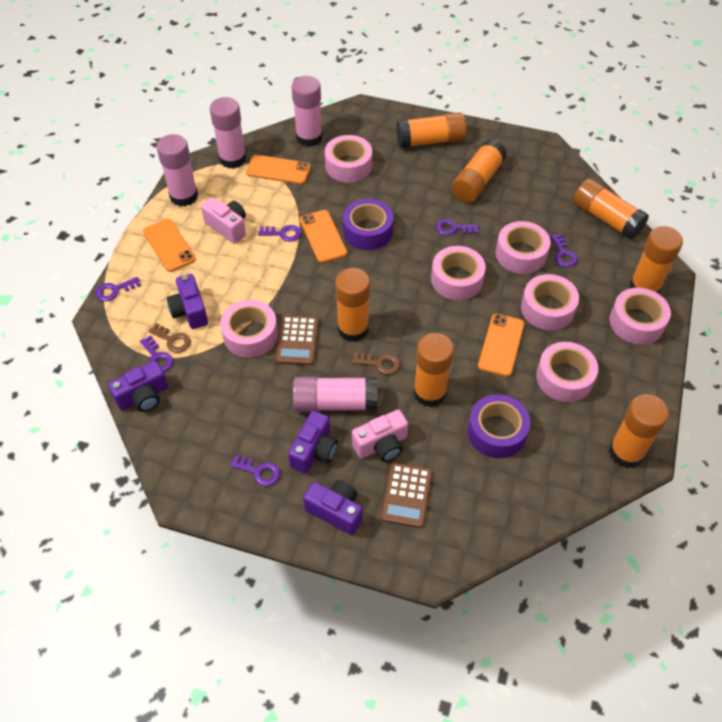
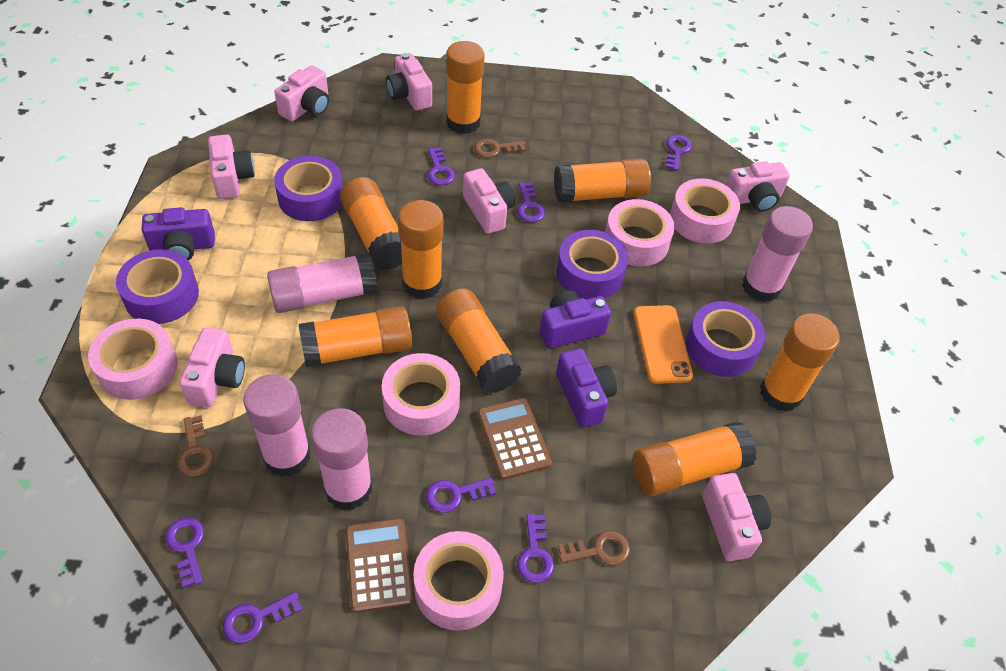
brown key: [148,323,191,353] [352,353,400,375] = 2 -> [177,415,214,477] [474,139,526,158] [558,530,630,565] = 3
orange glue stick: [335,268,370,342] [396,112,466,148] [413,333,454,407] [452,139,507,203] [573,178,649,240] [609,394,669,468] [629,226,683,294] = 7 -> [299,306,412,367] [340,177,402,270] [398,200,443,299] [436,288,522,394] [446,41,484,134] [554,158,651,203] [633,421,757,496] [760,314,840,412] = 8
orange phone: [143,219,196,272] [246,155,311,184] [300,210,347,263] [478,314,525,377] = 4 -> [633,305,693,384] = 1
pink camera: [201,197,246,244] [352,409,408,462] = 2 -> [179,327,245,407] [208,134,255,199] [274,65,329,121] [386,53,432,111] [463,168,515,234] [702,473,771,561] [726,161,790,212] = 7
pink tape: [220,300,278,358] [325,135,372,182] [431,246,486,300] [496,221,550,274] [521,274,579,330] [536,342,598,402] [610,288,671,345] = 7 -> [88,318,178,400] [382,353,460,436] [413,531,504,631] [605,199,675,266] [670,179,740,244] = 5
purple camera: [108,361,168,412] [167,274,208,329] [288,411,338,473] [303,480,363,535] = 4 -> [141,207,215,261] [540,290,611,349] [556,348,617,428] = 3
purple key: [95,277,141,301] [140,335,173,372] [230,455,280,486] [258,225,301,242] [435,219,478,236] [551,234,578,267] = 6 -> [165,517,204,588] [223,592,302,644] [426,477,496,513] [428,147,455,185] [517,182,545,222] [517,513,554,583] [665,135,692,171] = 7
purple tape: [343,199,393,250] [468,394,530,458] = 2 -> [116,249,199,324] [274,156,343,221] [556,230,628,299] [686,301,765,377] = 4

